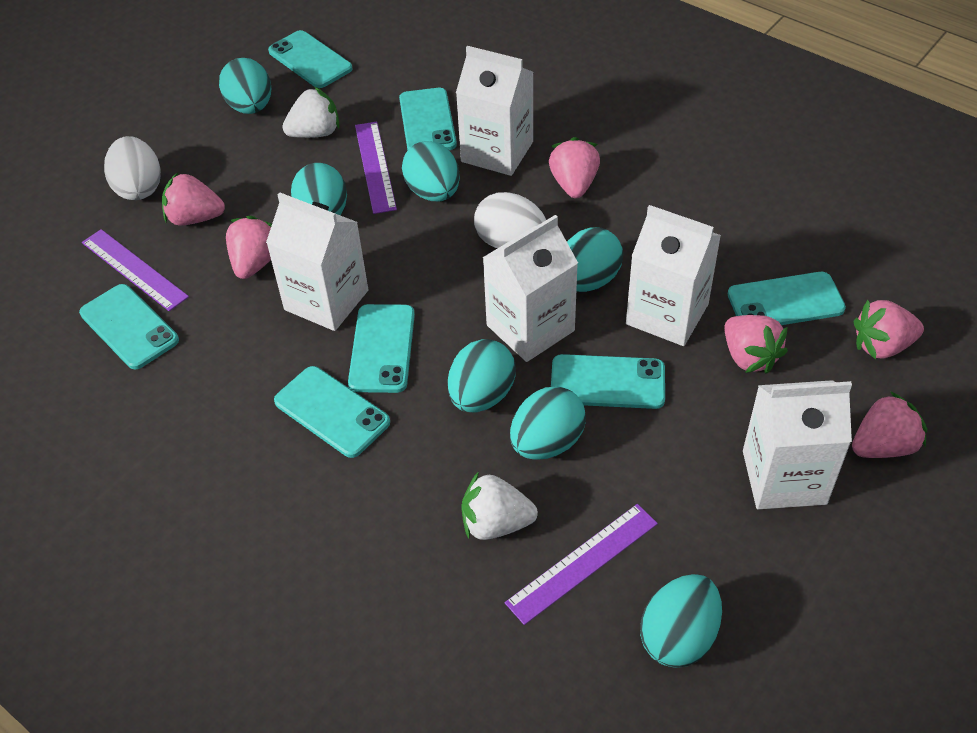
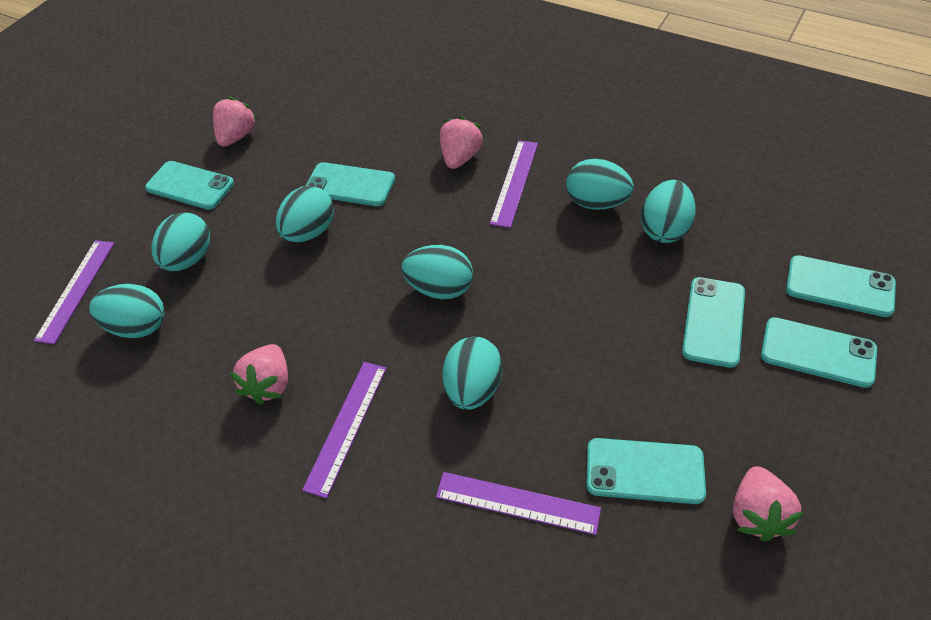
pink strawberry: [162,172,225,225] [226,216,272,279] [549,137,600,198] [724,315,788,374] [852,391,927,458] [854,300,924,360] = 6 -> [213,97,258,147] [230,344,288,405] [440,116,484,169] [733,466,804,542] = 4
purple ruler: [82,229,189,311] [355,122,397,214] [505,504,658,625] = 3 -> [33,240,114,344] [302,362,387,498] [436,472,601,535] [490,140,538,228] = 4
turquoise phone: [79,284,179,369] [268,30,352,88] [274,366,390,458] [348,304,415,393] [399,88,457,150] [551,354,665,409] [728,272,846,325] = 7 -> [145,161,234,210] [305,162,395,206] [586,438,706,504] [682,277,745,368] [761,317,877,388] [786,255,896,317] = 6
white carton: [266,192,368,331] [456,46,533,176] [482,215,578,362] [626,205,721,346] [743,380,852,509] = 5 -> none = 0
white egg: [104,136,161,200] [474,192,546,248] = 2 -> none = 0
white strawberry: [282,87,340,138] [461,472,538,540] = 2 -> none = 0

